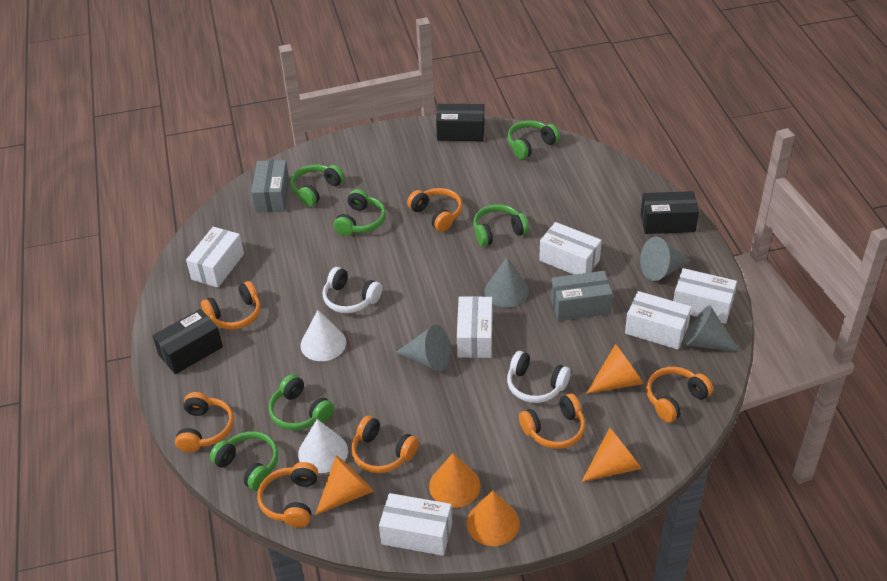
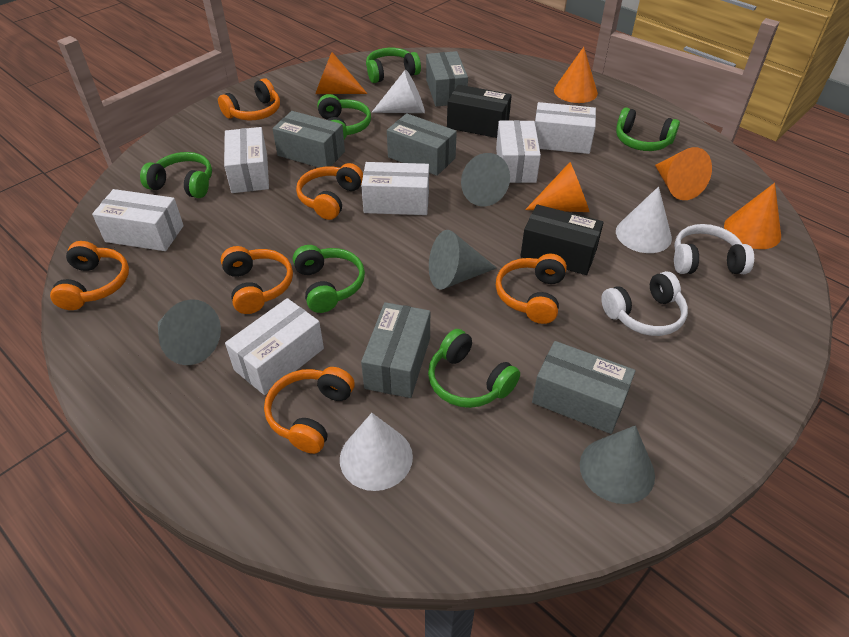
black box: [152,309,223,374] [436,104,484,141] [641,191,699,234] = 3 -> [447,85,512,138] [520,204,604,275] = 2
grey box: [251,160,289,212] [551,271,613,321] = 2 -> [272,111,345,168] [361,302,430,398] [387,113,457,176] [426,51,468,107] [532,341,636,434] = 5
orange headphones: [175,392,234,452] [201,281,261,330] [257,462,318,528] [351,416,419,473] [407,188,463,232] [519,393,586,449] [646,367,713,422] = 7 -> [50,241,129,310] [218,78,280,121] [221,246,293,314] [264,367,355,454] [296,163,363,220] [496,254,567,324] = 6
white cone: [298,419,348,473] [300,310,346,361] = 2 -> [340,413,413,491] [371,69,425,113] [616,186,672,253] = 3

